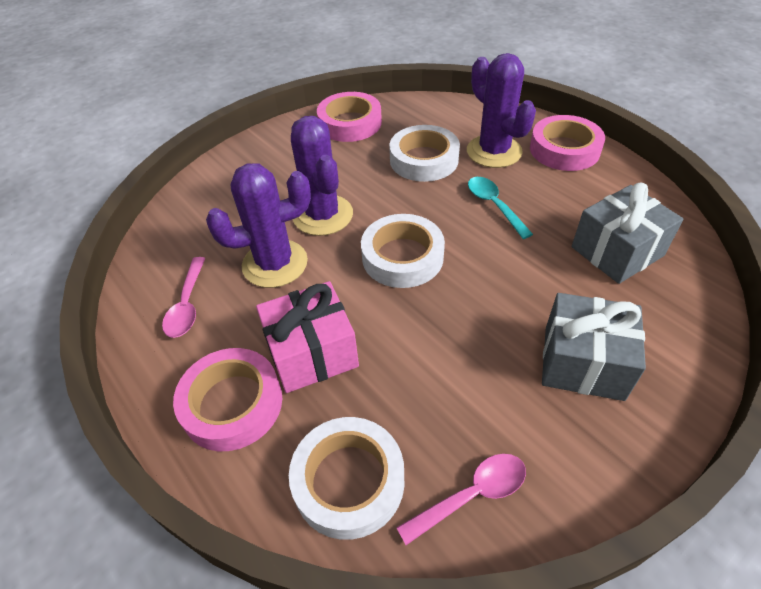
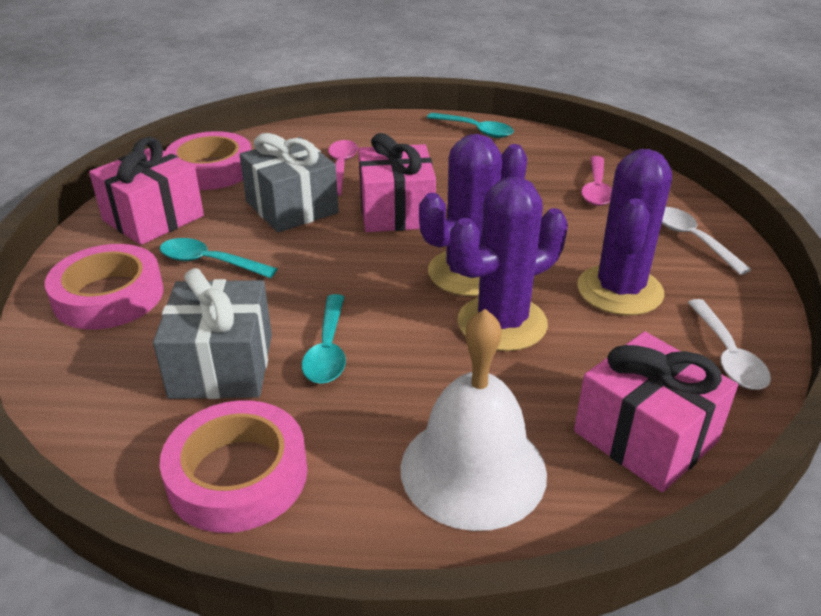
pink gift: [256,281,359,393] = 1 -> [89,137,204,245] [358,133,436,232] [574,332,738,492] = 3
turquoise spoon: [468,177,533,239] = 1 -> [160,238,277,278] [302,294,346,384] [427,113,514,138] = 3
white bell: none = 0 -> [400,309,547,531] = 1
white spoon: none = 0 -> [662,207,752,275] [687,299,771,390] = 2
white tape: [289,417,404,540] [361,214,445,288] [389,125,460,182] = 3 -> none = 0

